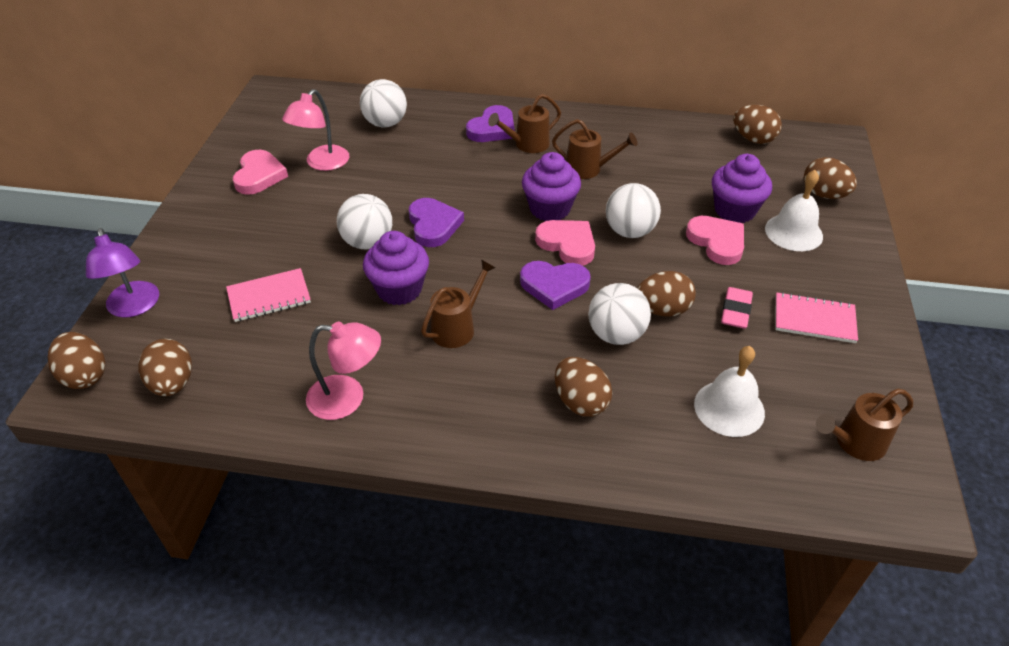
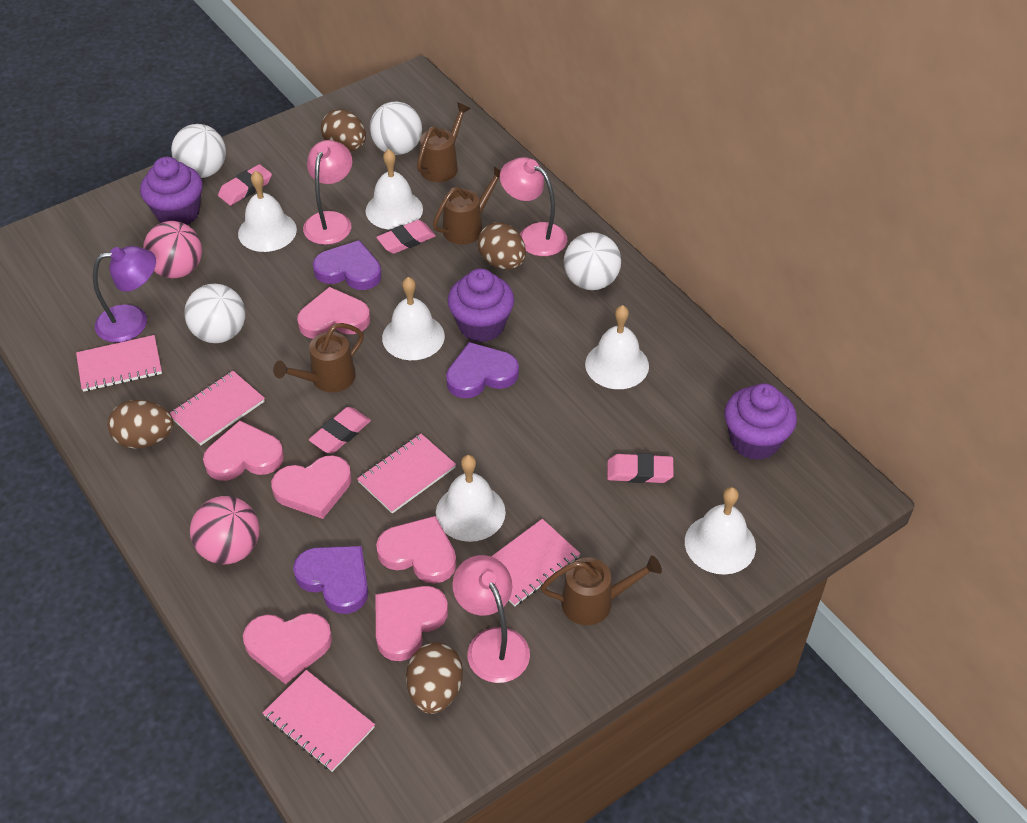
brown egg: [48,332,105,389] [138,339,192,396] [555,357,612,417] [637,271,696,317] [733,105,782,144] [804,157,857,199] = 6 -> [107,400,174,449] [321,109,366,152] [406,642,463,714] [478,222,526,270] = 4
pink ball: none = 0 -> [143,221,202,278] [190,496,260,564] = 2
pink eraser: [721,287,753,329] = 1 -> [218,164,272,206] [309,407,371,454] [376,220,436,254] [607,453,674,483] = 4
pink heart: [233,150,288,195] [535,220,595,266] [686,216,744,265] = 3 -> [203,420,284,481] [243,613,332,684] [271,455,351,519] [297,287,370,339] [376,516,456,584] [376,586,448,661] = 6
pink lamp: [282,89,349,171] [306,322,381,420] = 2 -> [303,140,352,245] [452,555,530,683] [500,157,567,256] = 3
pink notebook: [226,268,311,322] [775,292,858,343] = 2 -> [76,335,162,392] [170,371,265,445] [263,670,375,772] [357,434,456,514] [491,519,580,606] = 5
white bell: [694,346,765,437] [765,170,823,251] = 2 -> [238,171,297,252] [366,149,423,230] [382,277,445,360] [436,455,506,542] [585,305,649,389] [685,487,756,575] = 6

